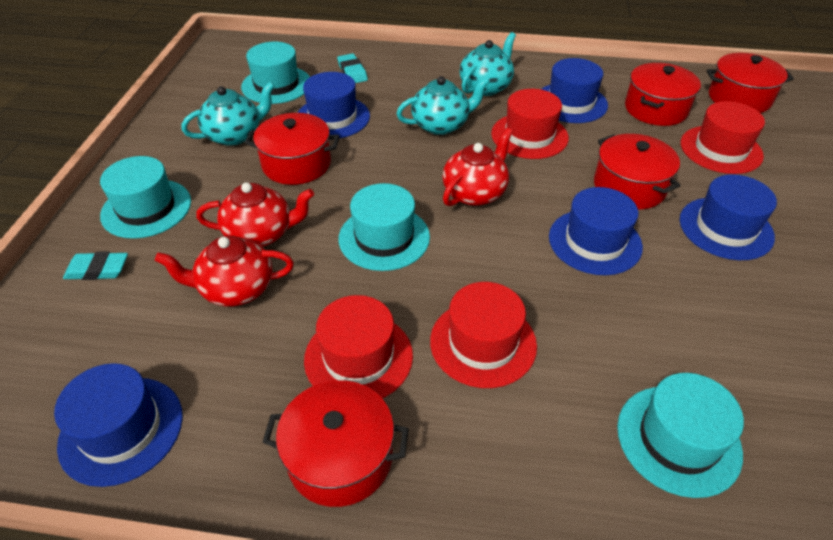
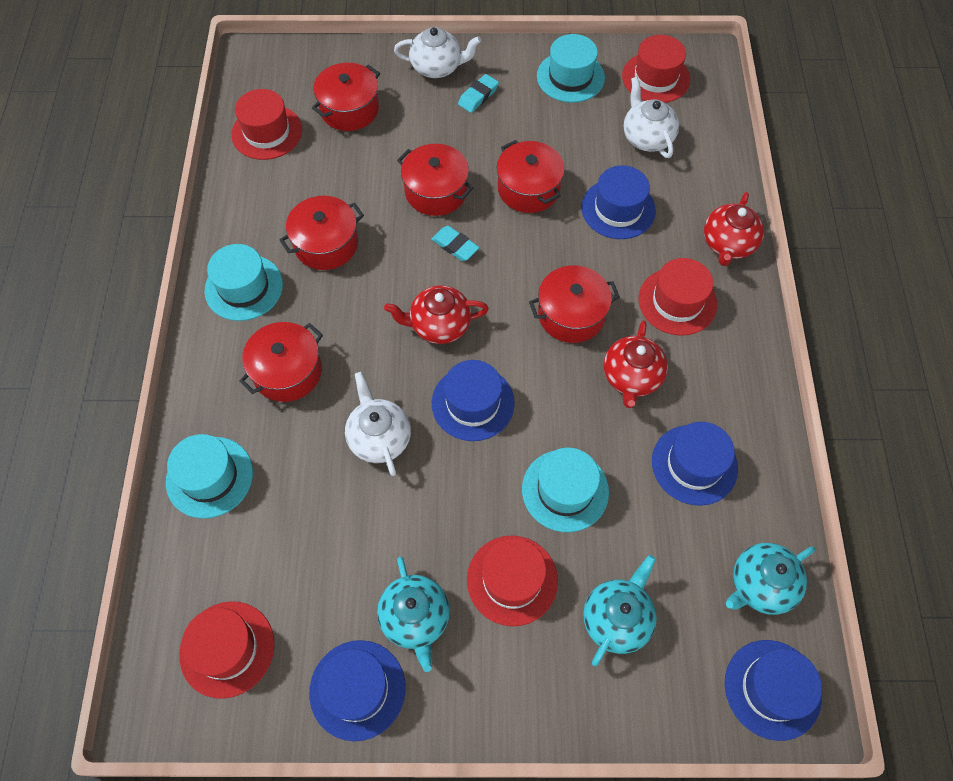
red hat: [304,295,413,398] [430,282,537,388] [491,89,569,159] [681,101,765,174] = 4 -> [179,601,274,699] [231,89,302,160] [467,535,558,626] [622,35,690,103] [639,258,717,336] = 5
red pot: [245,113,340,185] [263,380,409,507] [594,134,680,209] [625,63,701,126] [706,53,794,113] = 5 -> [239,322,323,402] [279,196,364,270] [312,63,380,131] [397,144,474,216] [497,140,565,213] [529,265,620,343] = 6
white teapot: none = 0 -> [345,372,411,476] [394,27,481,78] [624,77,679,158] = 3

